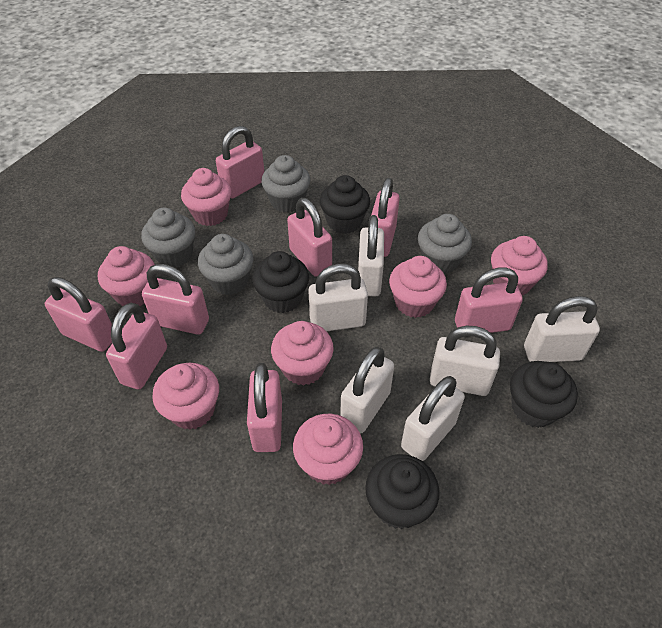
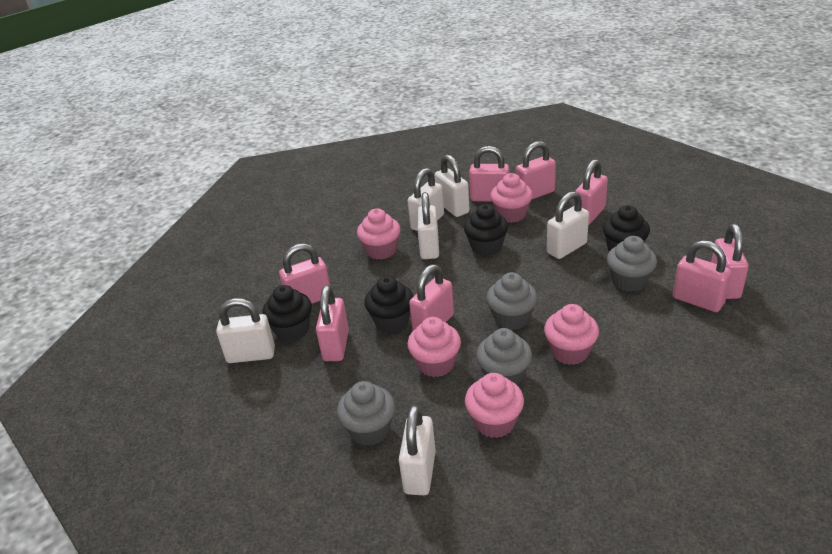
pink cupcake: [98,246,155,306] [152,363,219,430] [181,168,232,226] [271,321,334,386] [293,414,363,485] [389,256,447,318] [491,236,548,296] = 7 -> [357,208,400,260] [407,317,461,377] [465,373,524,438] [490,173,533,223] [544,304,599,365] = 5

